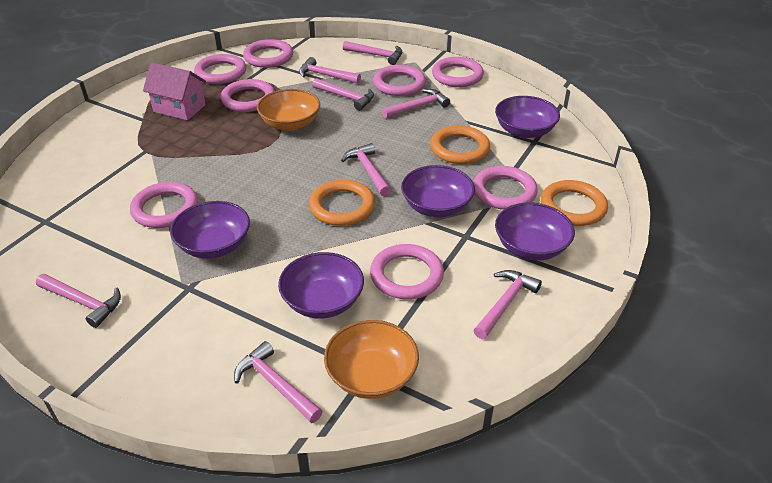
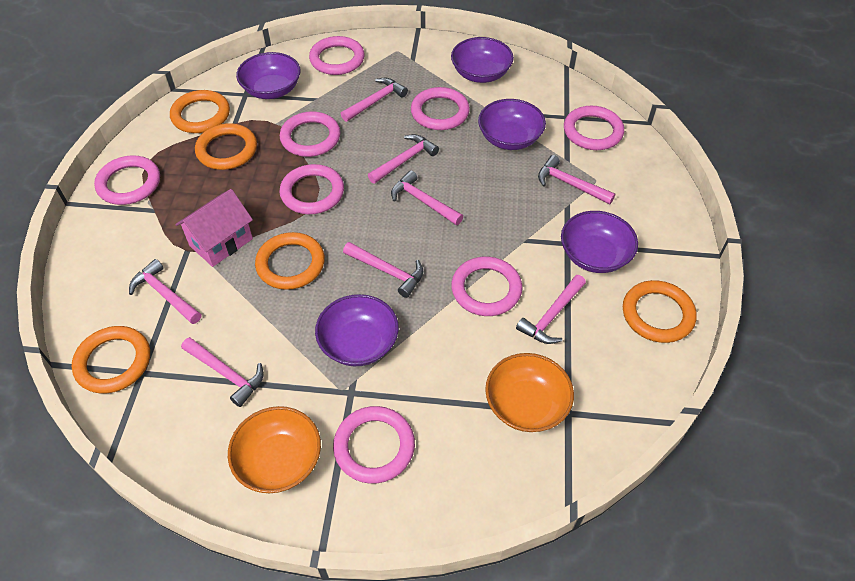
orange ring: [309,180,375,226] [430,125,490,164] [541,180,608,226] = 3 -> [72,326,150,393] [170,90,230,133] [195,123,257,170] [255,232,325,290] [623,280,697,343] = 5

